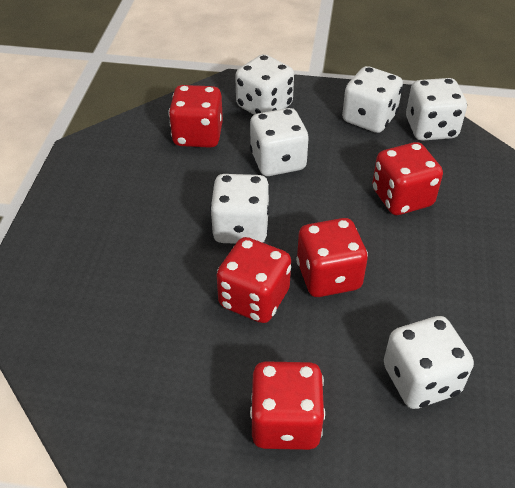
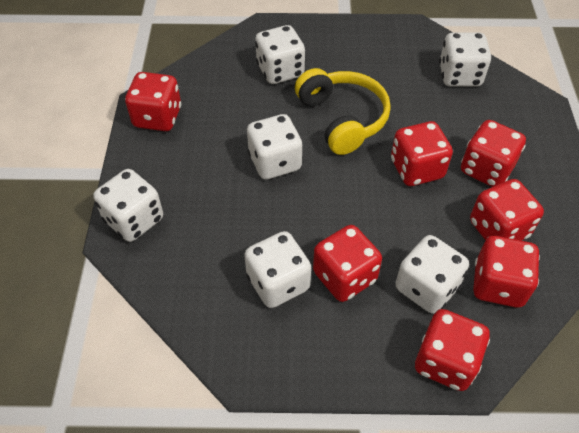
red dice: [168,85,223,148] [217,237,291,323] [250,361,325,450] [296,218,368,297] [372,142,443,215] = 5 -> [125,72,181,131] [313,225,382,302] [391,121,453,186] [415,309,490,391] [461,120,526,187] [470,179,544,241] [473,236,540,308] = 7
yellow headphones: none = 0 -> [295,68,391,155] = 1

